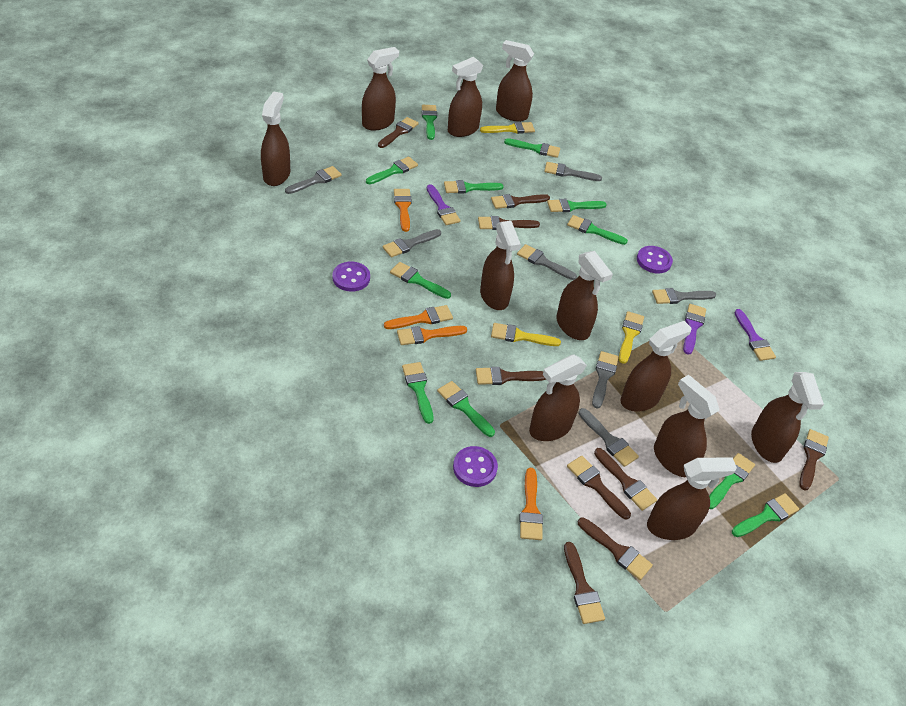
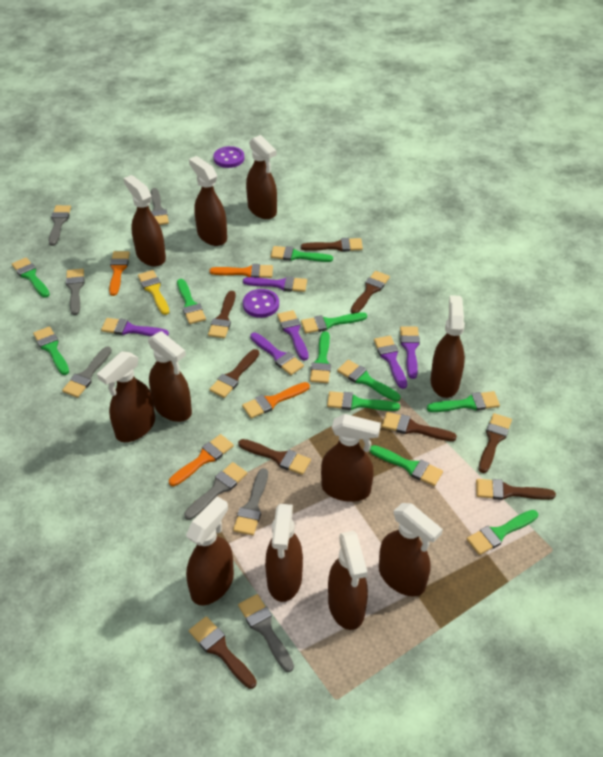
purple brush: [427,184,461,225] [683,304,706,355] [734,309,776,361] = 3 -> [101,318,169,336] [243,276,307,292] [250,332,304,375] [277,310,309,360] [374,336,407,389] [400,326,420,379] = 6
purple button: [332,261,370,292] [453,446,498,487] [637,246,673,274] = 3 -> [213,146,244,168] [243,289,279,318] = 2
yellow brush: [480,122,535,134] [491,323,561,346] [619,311,644,364] = 3 -> [138,270,169,315] = 1

